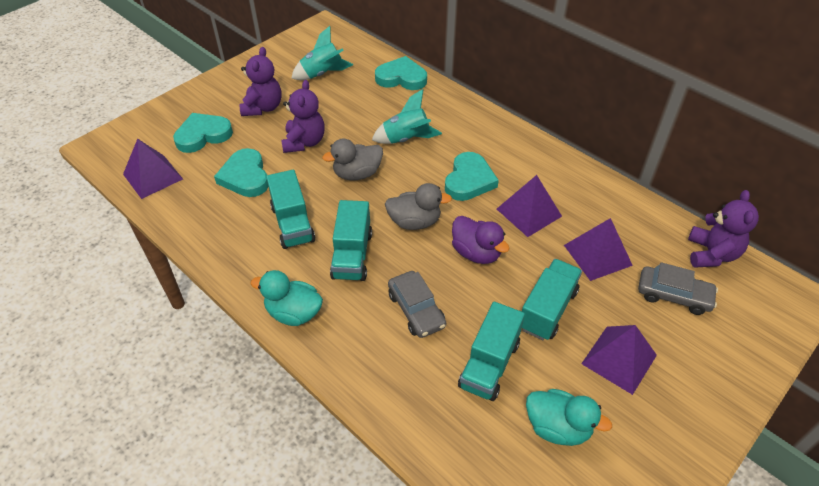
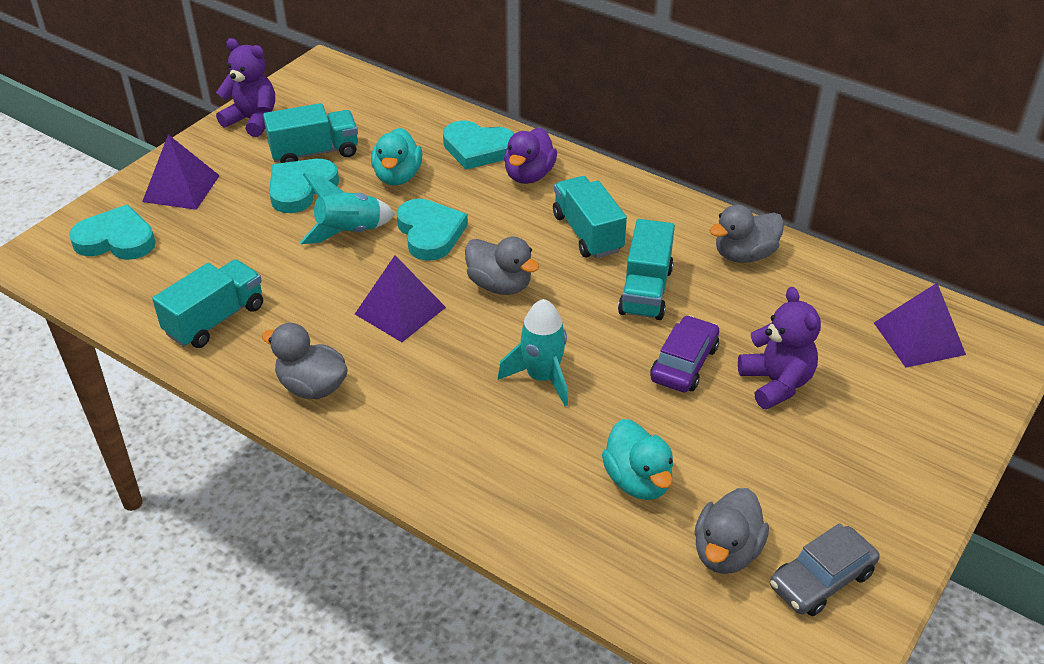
grey car: [388,271,446,338] [638,262,718,315] = 2 -> [770,523,880,616] = 1
grey duck: [322,139,383,180] [385,183,452,230] = 2 -> [262,323,348,399] [465,236,539,295] [695,488,769,574] [709,205,784,263] = 4
purple car: none = 0 -> [650,315,719,392] = 1
purple pyramid: [123,138,183,199] [497,175,562,237] [564,218,633,281] [581,325,657,395] = 4 -> [142,135,220,210] [355,255,446,342] [874,283,966,368] = 3
purple teddy bear: [240,47,282,116] [281,80,325,153] [688,190,759,268] = 3 -> [216,38,275,137] [738,287,821,410] = 2

